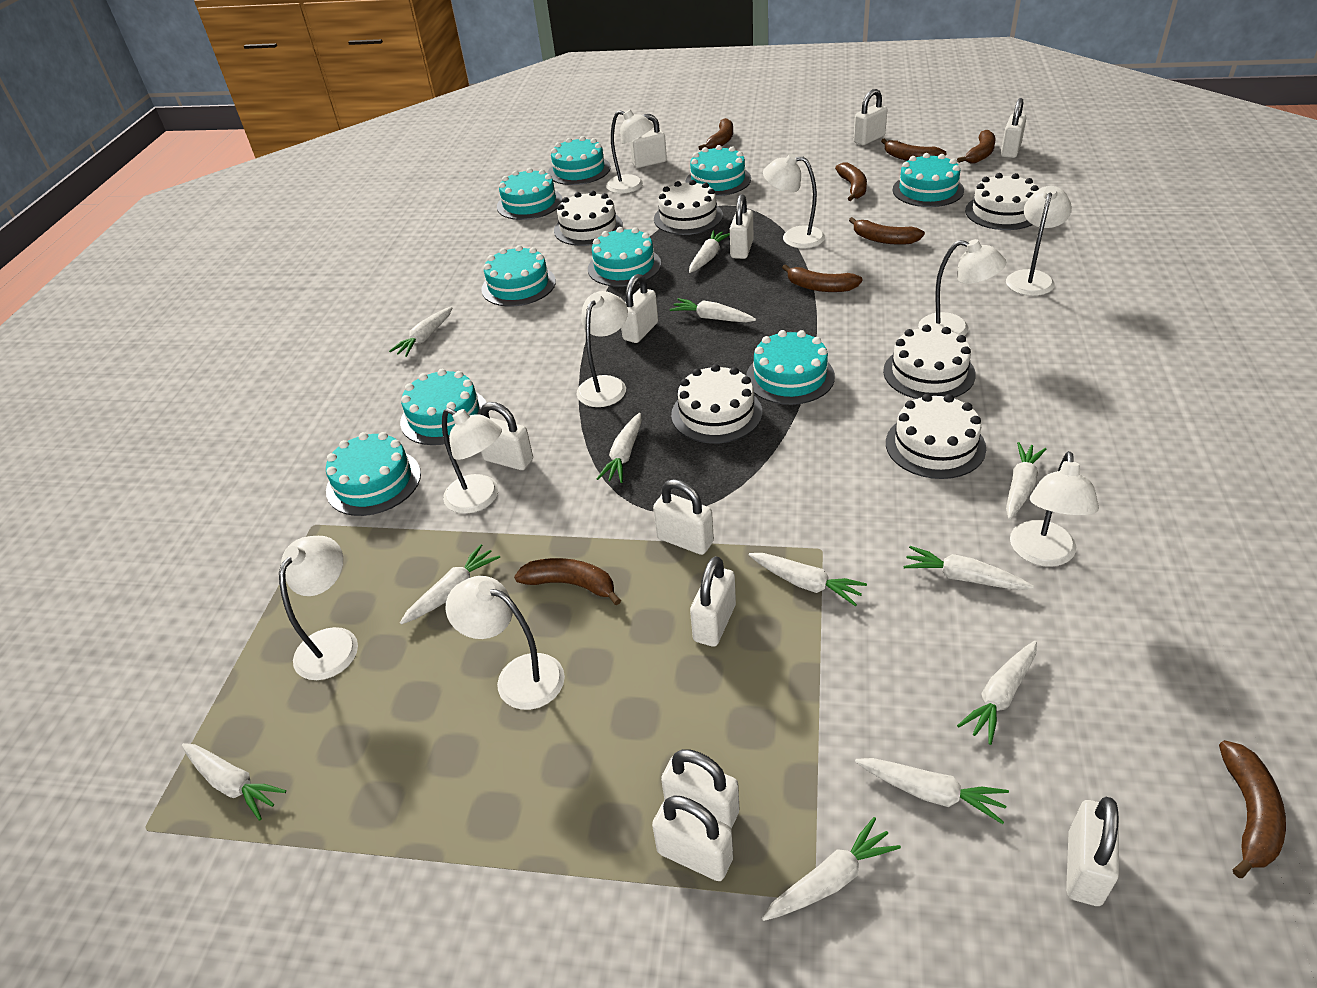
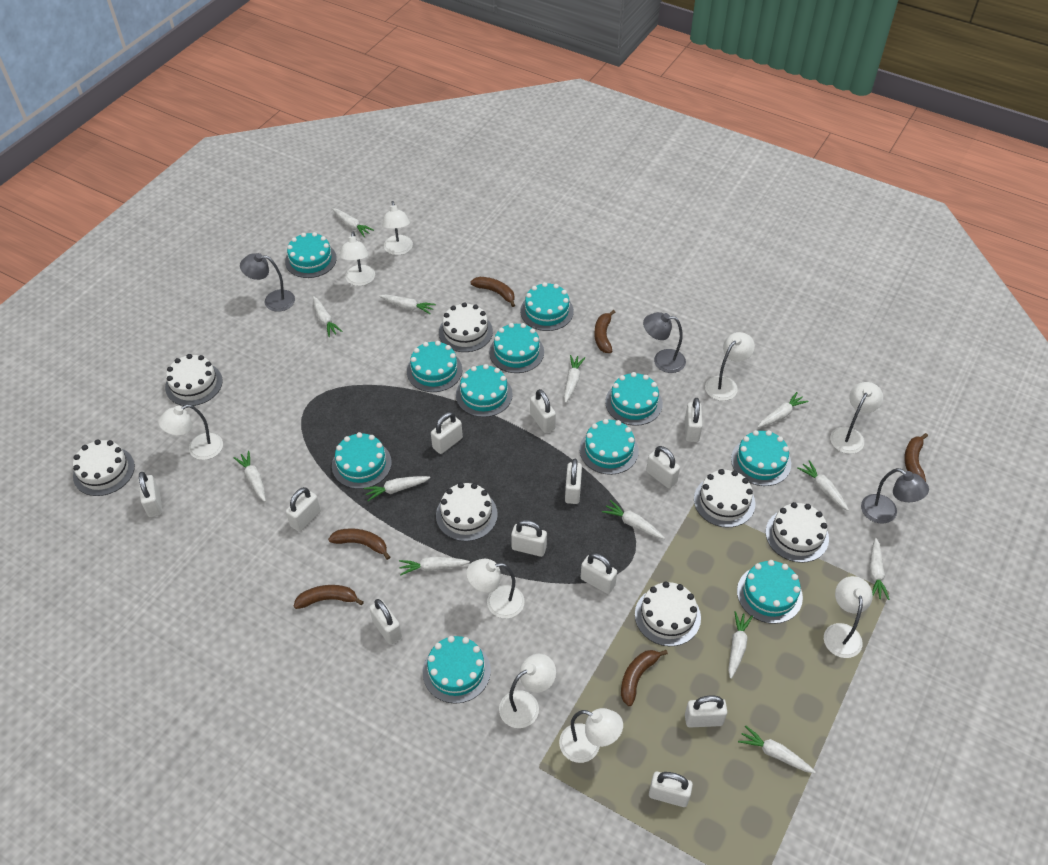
brown banana: [514,558,621,606] [698,118,733,150] [782,264,863,292] [835,163,867,201] [849,217,925,245] [881,138,947,161] [957,130,996,164] [1219,740,1286,878] = 8 -> [294,585,364,609] [328,528,390,560] [470,277,515,307] [594,310,615,353] [621,650,668,706] [904,433,928,482] = 6
grey lamp: none = 0 -> [240,253,295,312] [643,312,686,373] [861,468,929,524] = 3
turquoise cake: [326,432,421,516] [400,369,487,445] [481,245,556,306] [497,168,562,220] [548,136,611,185] [588,227,661,287] [685,145,751,196] [746,330,835,405] [893,153,964,207] = 9 -> [285,232,337,278] [332,432,392,489] [407,341,462,392] [423,636,491,704] [456,364,513,417] [489,323,544,373] [520,282,574,331] [580,419,639,475] [605,372,663,426] [731,430,791,486] [737,560,803,624] = 11
white cake: [554,191,623,246] [654,180,723,235] [671,364,762,444] [883,325,976,399] [886,394,986,479] [965,173,1039,230] = 6 -> [73,439,135,496] [165,354,223,406] [436,483,498,541] [439,302,493,352] [635,581,701,646] [694,469,755,527] [766,502,829,563] = 7
white carrot: [182,743,286,820] [389,307,452,357] [400,544,500,625] [597,413,642,483] [670,298,756,322] [689,230,730,273] [749,553,867,606] [762,817,901,921] [855,758,1009,824] [904,546,1034,590] [957,641,1037,745] [1006,442,1046,519] = 12 -> [234,451,266,502] [313,296,343,337] [332,208,374,237] [364,476,430,501] [379,294,436,315] [399,557,470,576] [564,355,585,403] [602,500,665,539] [728,611,753,679] [738,726,815,773] [758,392,808,428] [797,460,849,511] [869,538,890,600] = 13
white padlock: [480,402,533,470] [621,274,658,343] [630,114,667,168] [652,796,733,881] [653,479,714,555] [661,749,739,829] [690,556,736,647] [730,194,753,259] [854,89,887,145] [1001,98,1026,158] [1066,797,1119,906] = 11 -> [138,472,162,517] [286,487,321,532] [369,599,402,645] [431,412,463,454] [511,520,547,557] [530,389,556,433] [565,459,582,504] [581,553,617,594] [646,446,680,489] [649,772,693,807] [685,398,702,442] [685,695,727,727] = 12

